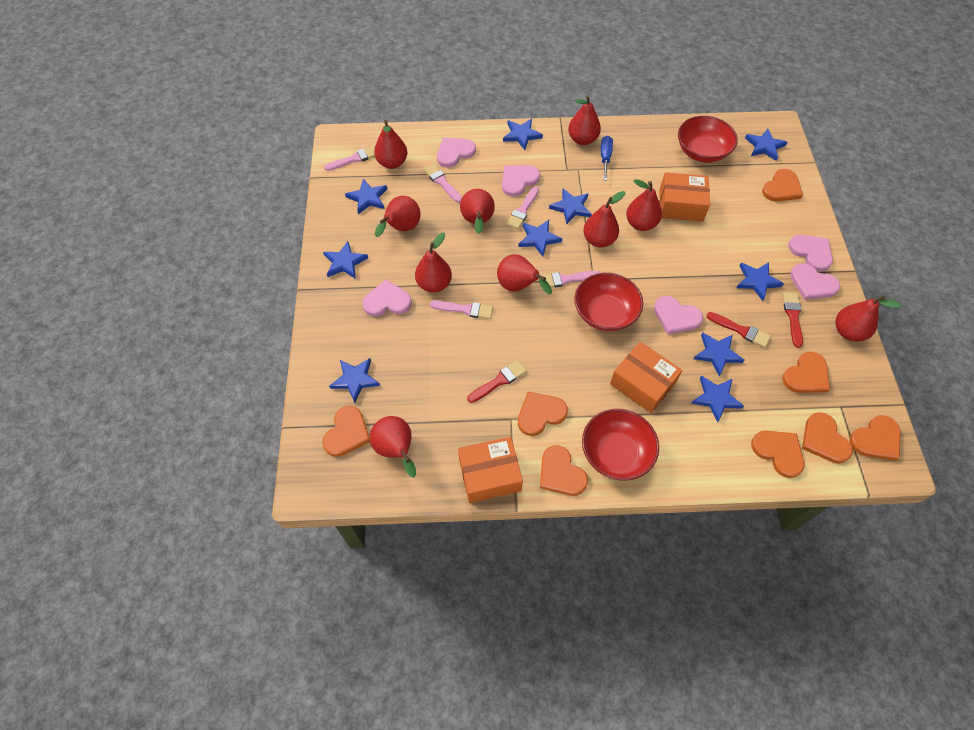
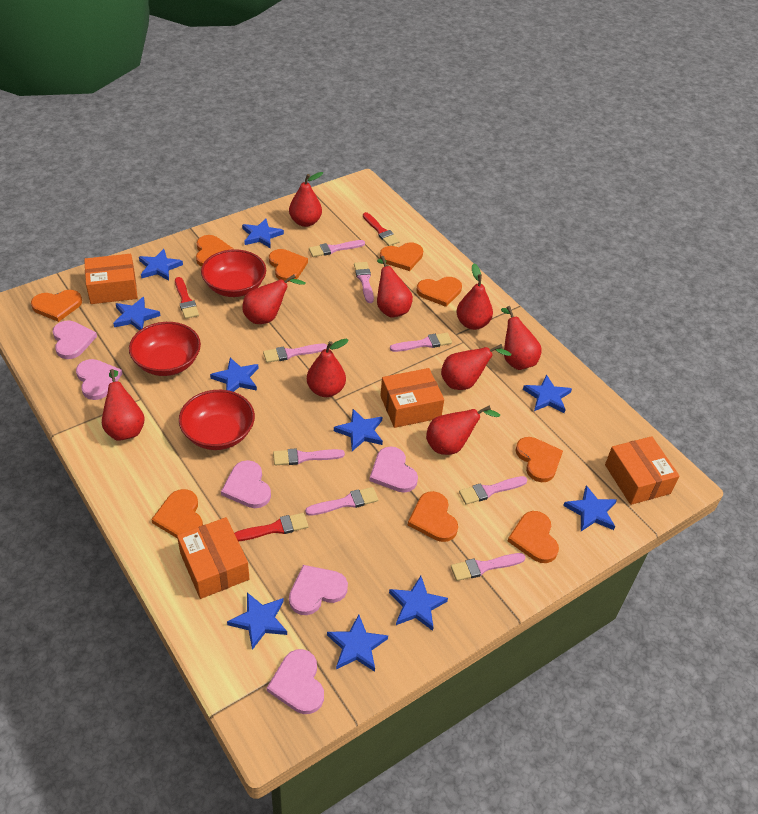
blue screwdriver: [601,136,613,180] = 1 -> none = 0
orange box: [458,437,523,503] [610,342,682,413] [659,172,710,222] = 3 -> [84,254,138,304] [177,517,249,599] [380,368,444,428] [605,436,679,505] = 4
orange heart: [322,406,370,457] [518,392,568,436] [540,445,588,496] [751,431,804,478] [762,169,803,202] [782,352,830,393] [802,412,853,464] [849,415,901,461] = 8 -> [31,290,82,322] [151,489,203,538] [196,235,234,267] [269,249,308,282] [380,242,423,271] [408,491,458,542] [416,277,462,307] [508,511,559,563] [516,437,563,482] = 9
pink brush: [324,146,375,171] [423,164,462,203] [430,300,493,319] [506,186,539,229] [543,271,600,287] = 5 -> [263,344,327,363] [273,448,345,465] [305,487,379,516] [309,240,365,257] [354,262,374,303] [390,333,452,352] [451,553,526,581] [459,476,527,505] = 8
red pear: [370,416,416,478] [374,120,407,169] [375,196,420,237] [415,233,452,293] [460,189,495,234] [497,254,552,294] [568,95,601,145] [583,191,625,247] [626,179,662,231] [835,296,902,341] = 10 -> [102,369,145,441] [242,275,305,324] [289,172,323,227] [307,339,349,397] [377,256,413,318] [426,406,500,455] [441,344,512,390] [456,264,493,330] [501,306,542,370] = 9

